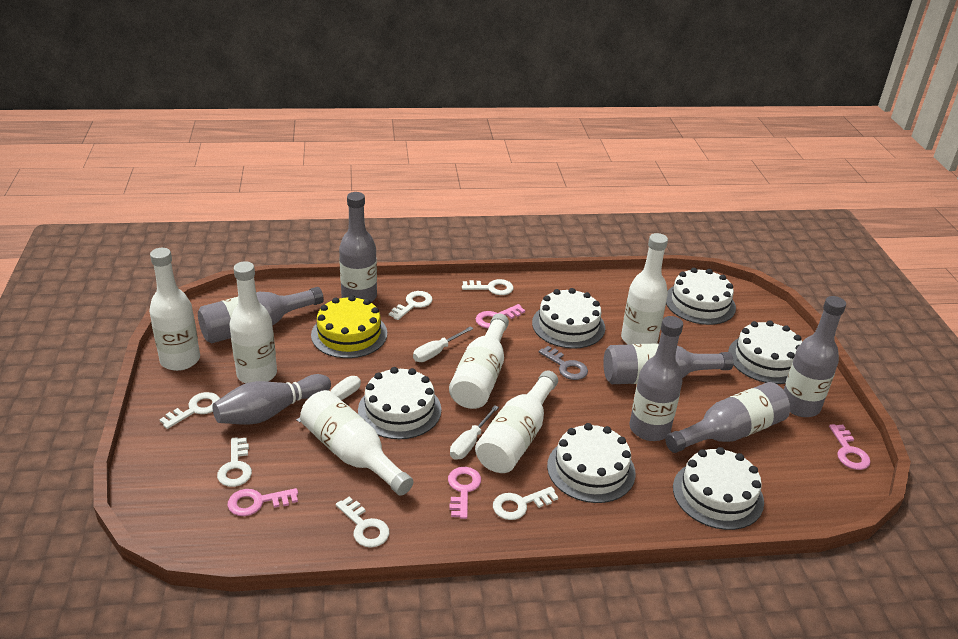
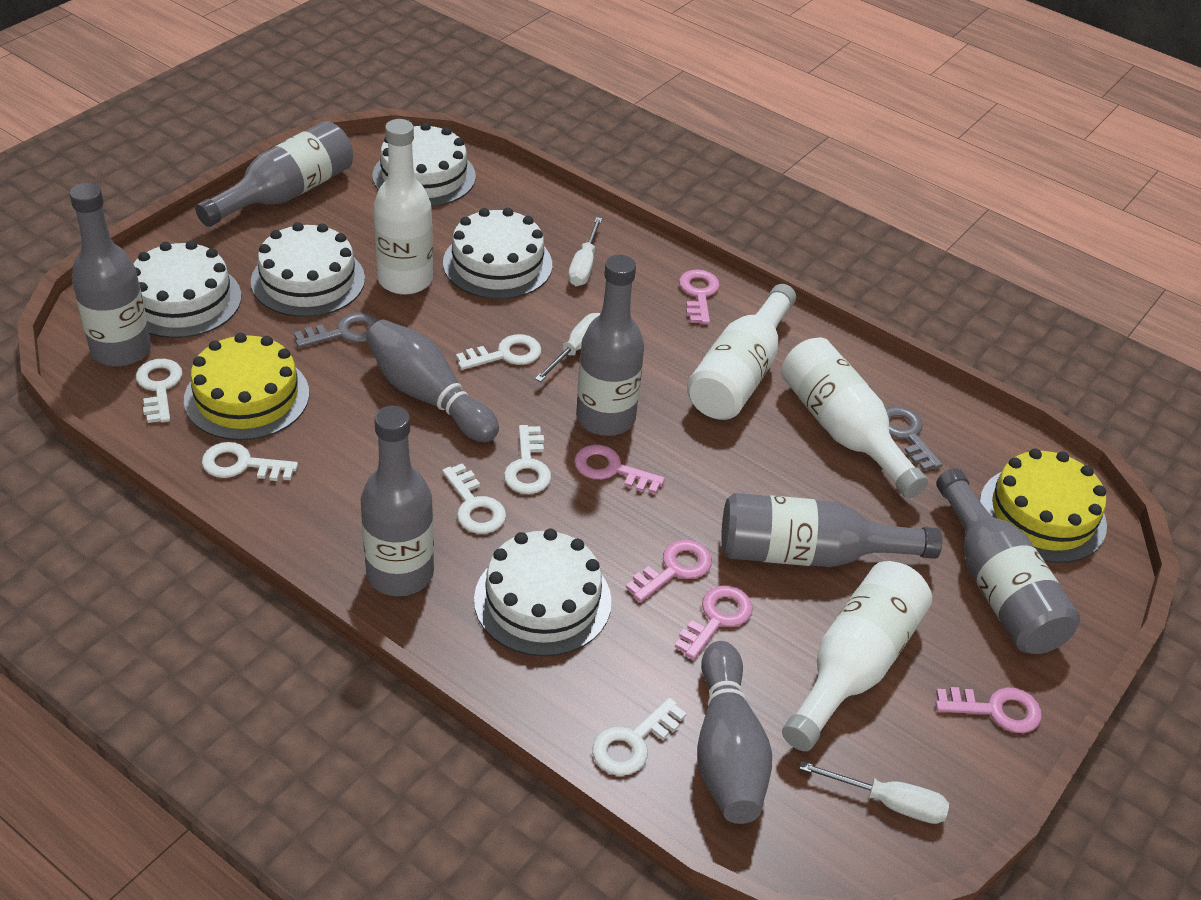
grey bowling pin: [213,374,331,425] = 1 -> [366,320,499,442] [697,641,772,824] = 2
grey key: [539,346,588,380] = 1 -> [294,313,378,348] [886,406,943,471] = 2
pink key: [227,488,298,516] [448,467,481,519] [476,304,525,328] [829,424,871,470] = 4 -> [574,445,665,494] [626,540,712,602] [675,585,753,660] [679,269,720,324] [935,687,1042,733] = 5
white bottle: [149,248,200,371] [230,261,277,383] [300,390,413,496] [449,313,509,409] [475,370,558,473] [621,233,668,345] = 6 -> [373,119,433,295] [687,284,796,420] [781,337,928,498] [782,561,932,751] = 4
white cake: [358,367,441,439] [532,288,605,349] [547,423,636,503] [666,268,736,325] [673,447,764,530] [728,320,802,384] = 6 -> [133,240,241,338] [251,222,365,317] [373,122,476,207] [443,208,552,299] [474,528,612,657] = 5
yellow cake: [311,295,387,358] = 1 -> [184,333,309,441] [980,449,1107,563] = 2

